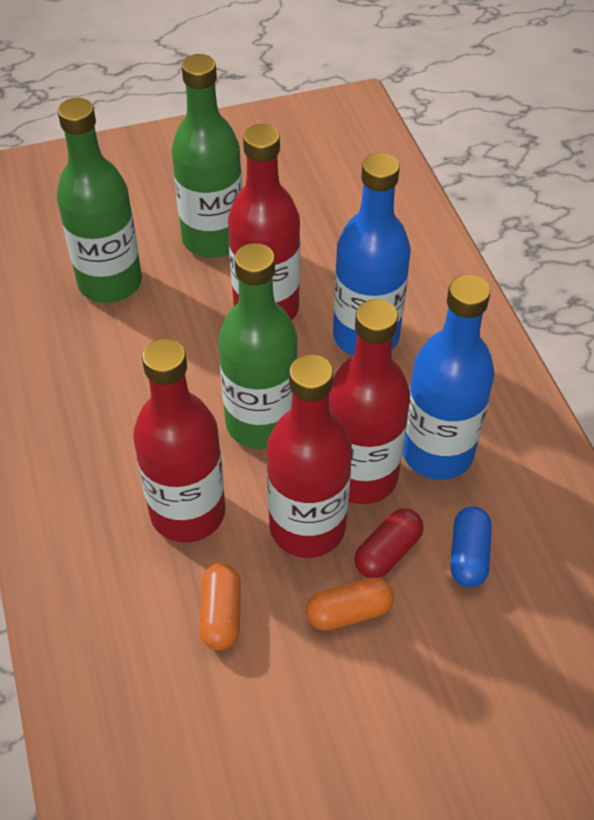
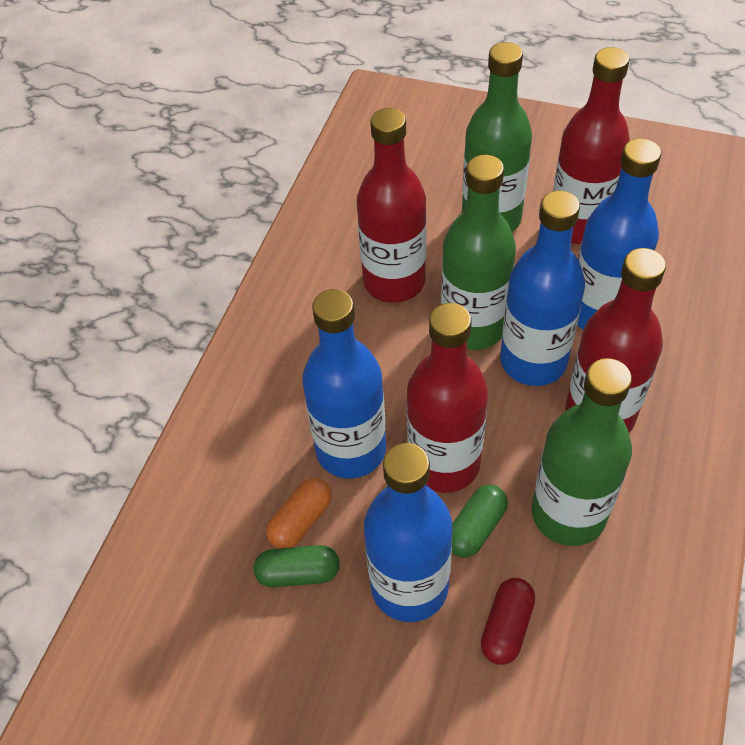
blue bottle: [333,153,410,356] [403,274,495,480] = 2 -> [302,289,386,479] [364,443,452,622] [500,191,585,386] [577,138,661,330] = 4
blue capsule: [450,506,492,588] = 1 -> none = 0
green capsule: none = 0 -> [254,545,340,587] [452,485,508,558] = 2
orange capsule: [200,563,241,650] [306,577,394,631] = 2 -> [266,478,332,548] = 1

